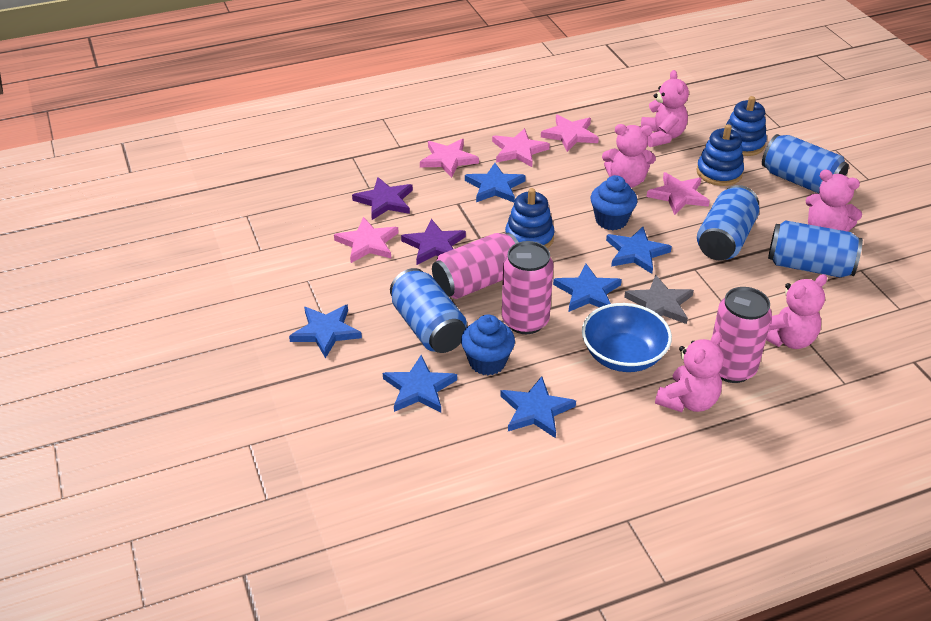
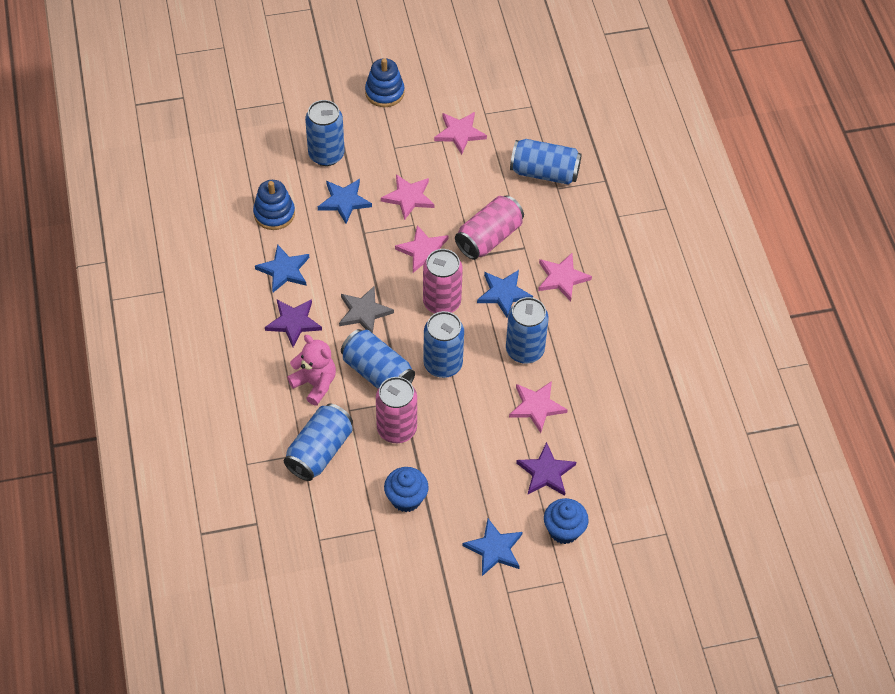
blue bowl: [582,303,672,372] = 1 -> none = 0
blue can: [390,268,467,353] [697,185,759,261] [762,134,849,193] [768,220,863,278] = 4 -> [284,403,353,481] [305,100,345,166] [341,329,415,389] [423,311,464,378] [506,297,549,364] [510,139,582,185] = 6
blue stacking toy: [505,188,555,248] [696,124,744,186] [726,96,767,156] = 3 -> [253,180,295,230] [365,58,404,107] = 2
blue star: [289,304,362,359] [383,355,457,412] [465,163,526,202] [500,376,576,438] [553,264,622,312] [606,227,672,274] = 6 -> [255,244,309,293] [318,179,372,224] [463,519,523,576] [477,270,533,317] = 4
pink teddy bear: [602,124,656,188] [641,70,689,147] [655,332,724,412] [766,274,827,349] [805,170,862,232] = 5 -> [287,335,336,406] = 1

